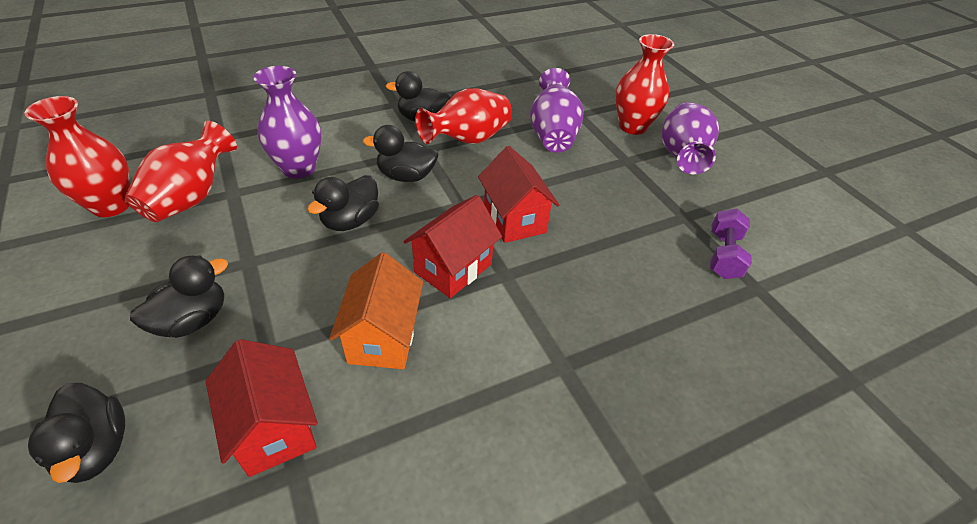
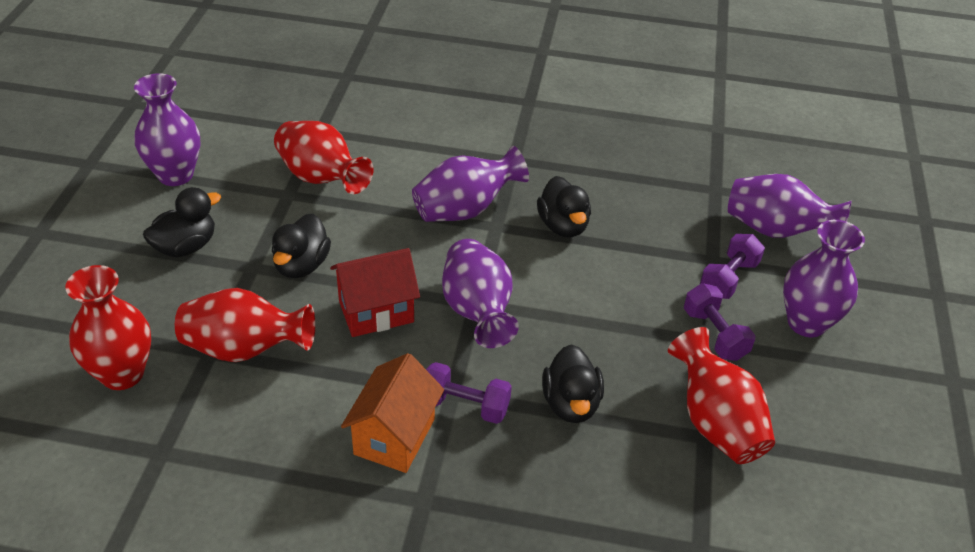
black duck: [28,383,125,483] [130,255,228,338] [307,175,379,231] [363,125,438,182] [386,71,452,122] = 5 -> [143,187,221,257] [272,213,331,278] [537,176,591,237] [542,344,604,423] = 4
purple dumbbell: [710,209,752,279] = 1 -> [426,362,512,424] [684,283,756,361] [700,234,765,299] = 3
purple vase: [254,66,322,179] [530,68,584,153] [661,102,719,174] = 3 -> [134,73,200,186] [412,146,529,222] [442,239,519,348] [728,174,852,238] [783,220,865,337] = 5
red house: [206,339,317,477] [403,195,502,298] [478,146,559,243] = 3 -> [330,248,420,337] = 1

